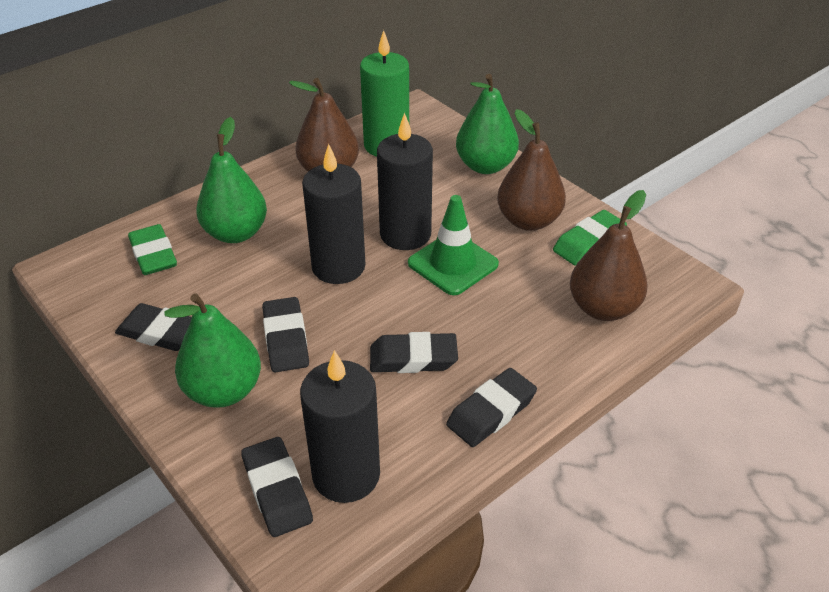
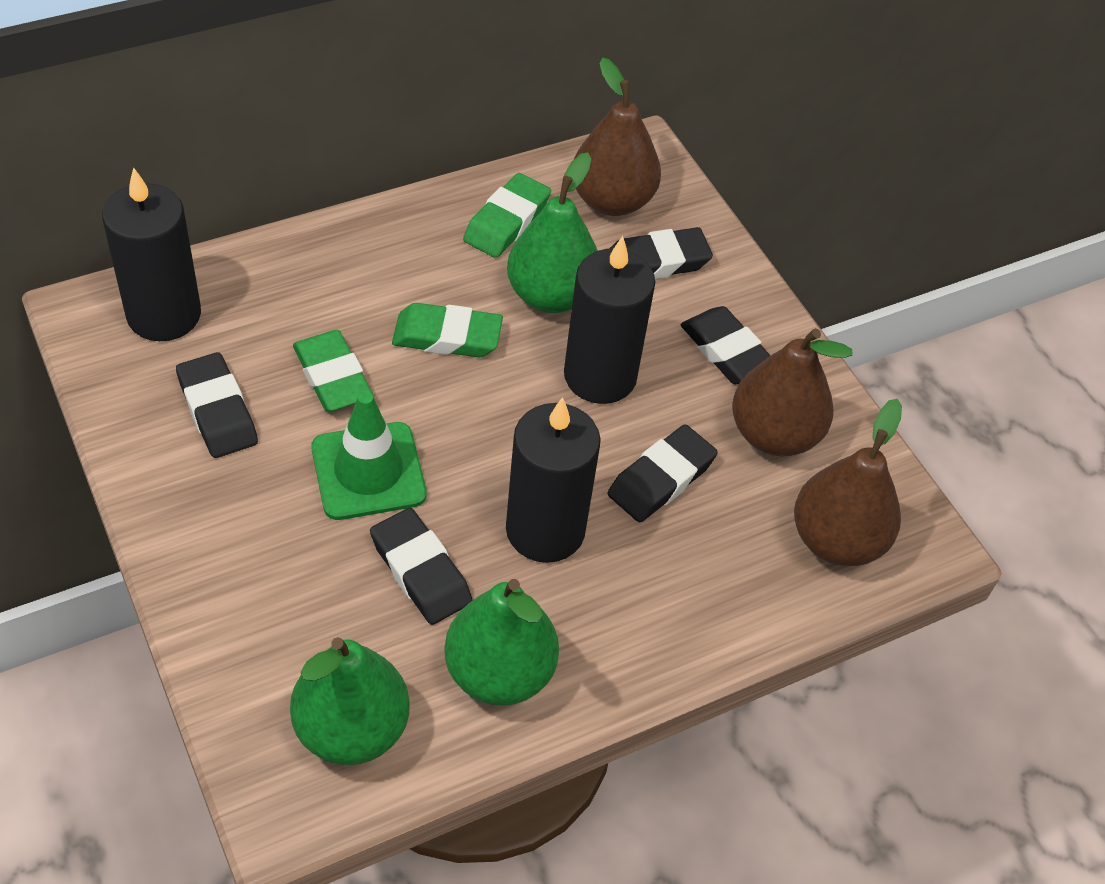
green candle: [360,30,409,157] = 1 -> none = 0
green eraser: [128,224,177,275] [553,210,627,266] = 2 -> [293,330,373,412] [392,303,503,357] [463,173,551,258] = 3

